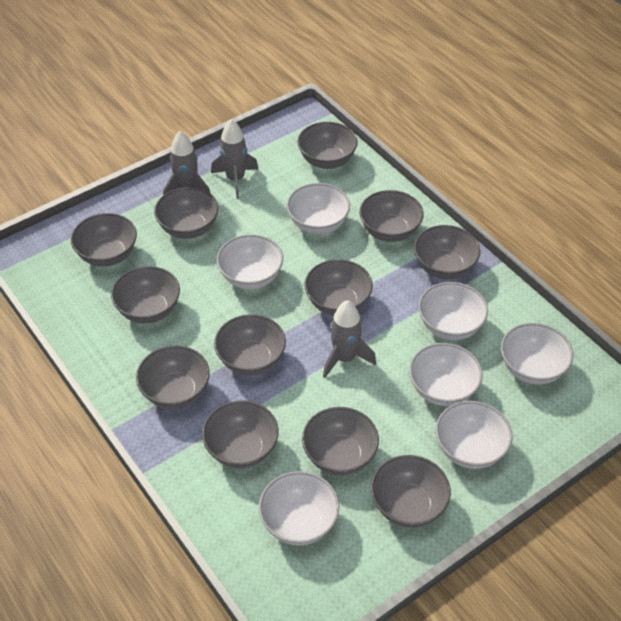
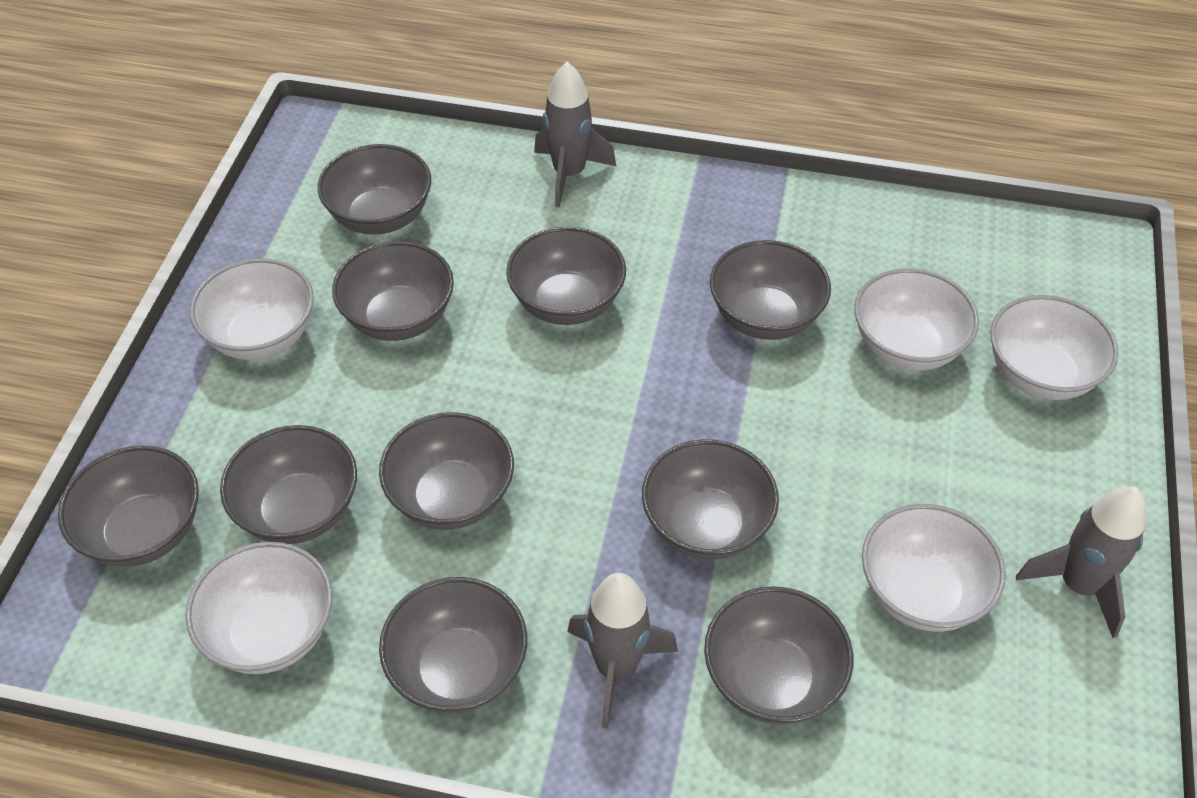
grey bowl: [71,213,137,267] [111,266,180,324] [136,346,210,409] [154,187,218,239] [202,400,279,468] [214,314,286,375] [297,122,358,169] [302,407,379,475] [305,259,373,316] [359,190,424,242] [371,455,451,528] [414,225,480,279] = 12 -> [58,445,199,567] [220,425,357,544] [318,144,431,235] [332,241,454,341] [379,412,514,530] [379,577,527,714] [506,227,626,325] [642,439,779,560] [704,586,853,725] [710,240,831,340] = 10
white bowl: [217,234,283,289] [259,471,339,546] [287,183,350,234] [409,343,483,406] [418,282,488,340] [436,401,512,469] [501,323,573,385] = 7 -> [185,542,332,674] [190,259,314,360] [854,268,979,371] [862,504,1006,632] [990,295,1119,400] = 5

